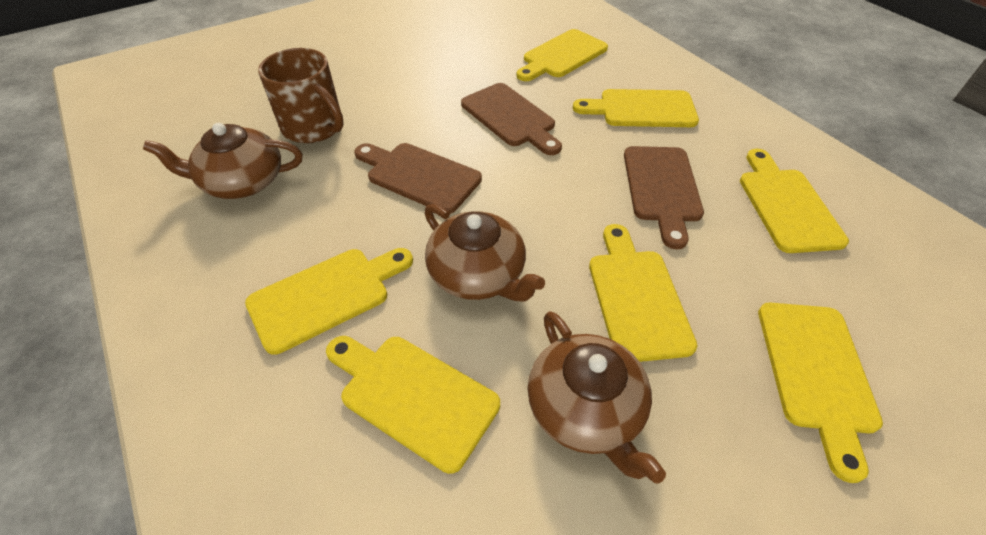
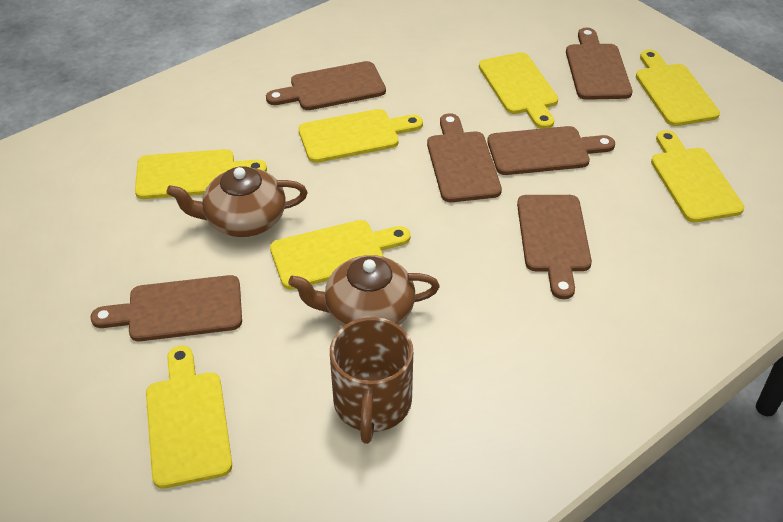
brown cutting board: [354,143,482,214] [461,83,562,155] [624,146,704,249] = 3 -> [90,275,242,341] [266,61,386,110] [427,113,502,202] [487,126,615,175] [517,195,592,299] [566,28,632,100] = 6
brown teapot: [143,123,302,199] [424,204,545,302] [527,311,666,484] = 3 -> [166,166,308,237] [288,255,440,326] = 2

